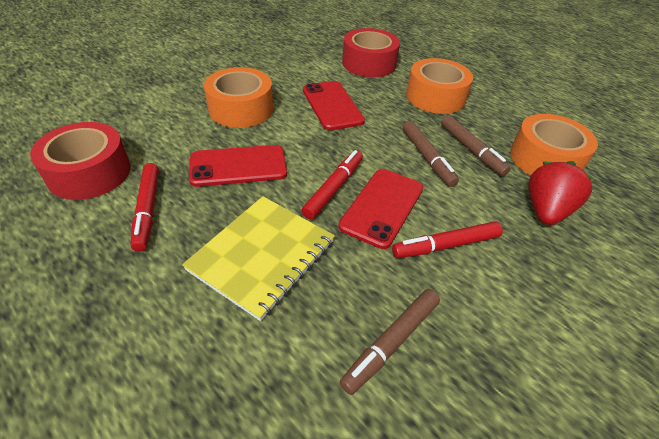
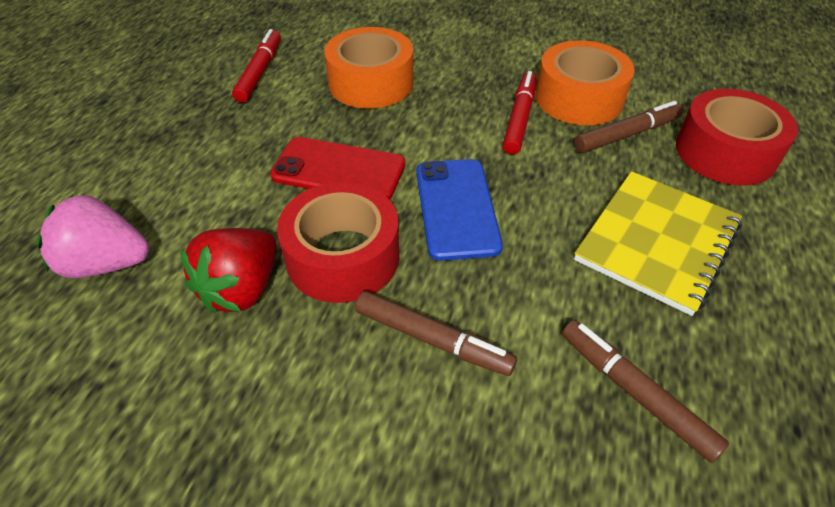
blue phone: none = 0 -> [416,159,503,261] = 1
orange tape: [204,67,273,128] [406,58,473,114] [510,114,598,175] = 3 -> [324,27,413,109] [535,40,635,125] = 2
pink strawberry: none = 0 -> [37,195,149,278] = 1
red marker: [131,163,159,251] [301,150,363,220] [392,221,503,258] = 3 -> [232,29,281,103] [503,71,536,155] = 2
red phone: [189,145,287,187] [303,81,365,130] [339,169,423,249] = 3 -> [270,137,405,200] = 1

